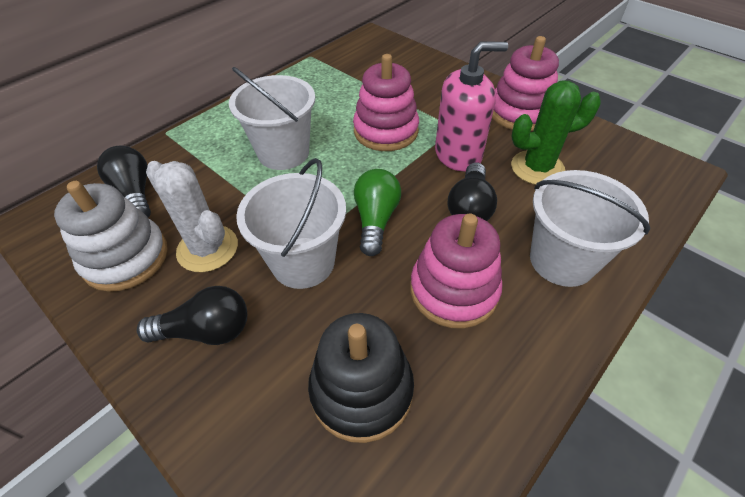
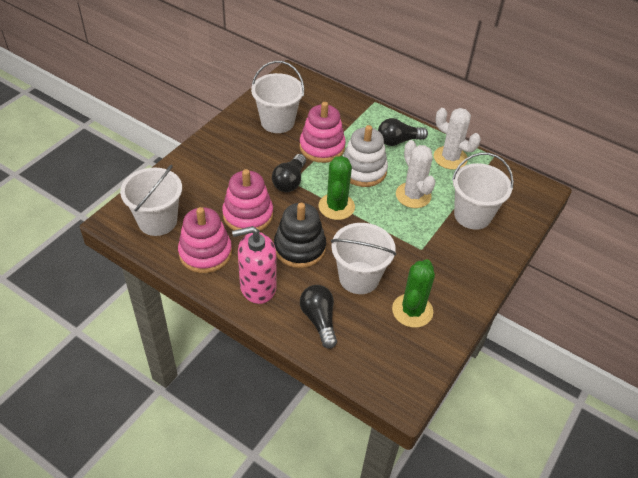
green cactus: [511,80,601,185] = 1 -> [319,156,355,220] [392,259,435,328] = 2
green light bulb: [354,169,401,256] = 1 -> none = 0
white bucket: [229,67,315,170] [236,158,346,289] [530,170,650,287] = 3 -> [120,165,182,236] [251,61,304,133] [331,223,396,294] [452,152,514,230] = 4
white cactus: [146,161,238,272] = 1 -> [396,140,435,208] [434,108,481,170] = 2

